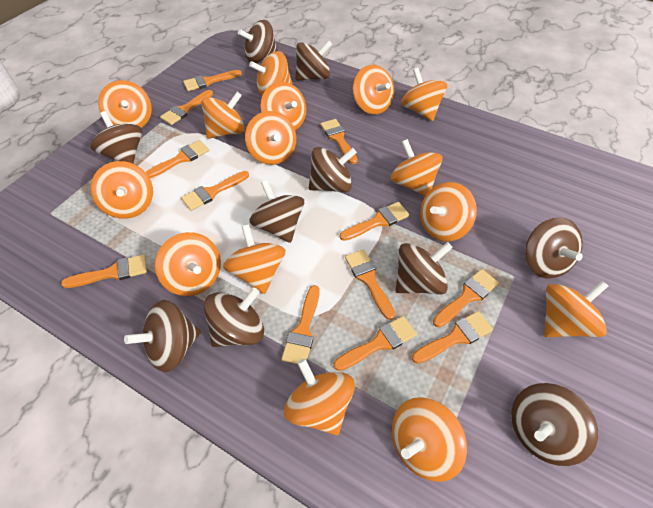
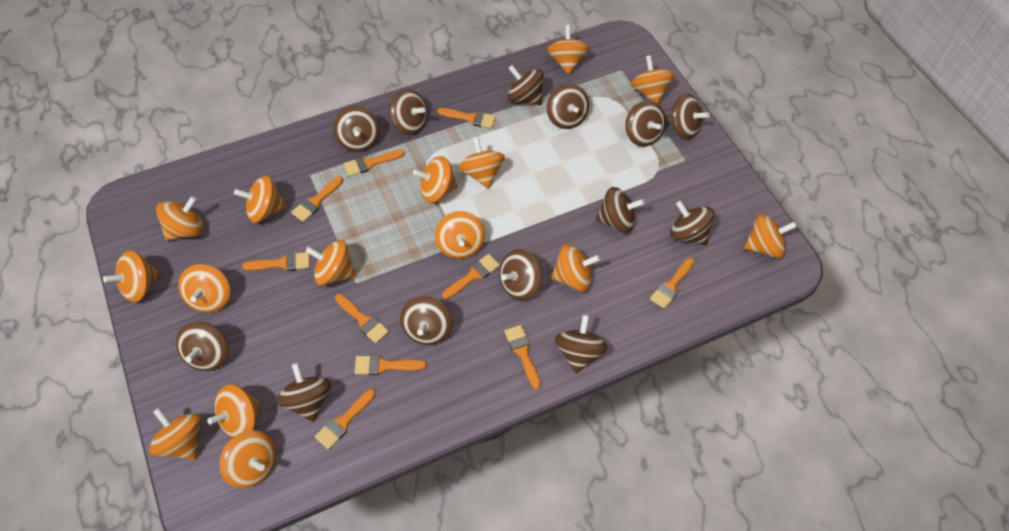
brown spinning top: [91,111,143,163] [124,300,201,372] [203,288,264,347] [238,20,278,63] [249,180,304,243] [295,40,332,81] [309,147,357,193] [395,242,453,295] [511,383,598,466] [525,217,583,279] = 10 -> [176,321,229,371] [276,363,331,422] [333,106,380,152] [389,89,428,135] [400,296,452,345] [499,249,542,300] [508,65,544,105] [547,83,589,129] [555,315,608,373] [596,187,645,233] [625,101,666,147] [666,93,710,139] [670,201,715,245] = 13
orange brush: [61,254,147,288] [146,140,209,178] [160,90,213,125] [181,171,249,211] [183,70,242,91] [281,285,319,364] [320,119,358,164] [333,316,417,371] [340,202,409,241] [345,249,395,320] [412,311,493,364] [433,269,499,328] = 12 -> [242,252,310,271] [291,176,343,222] [315,389,376,450] [335,294,389,343] [344,149,405,177] [355,355,427,375] [437,108,496,129] [442,254,500,299] [504,325,541,390] [650,258,695,309] = 10

